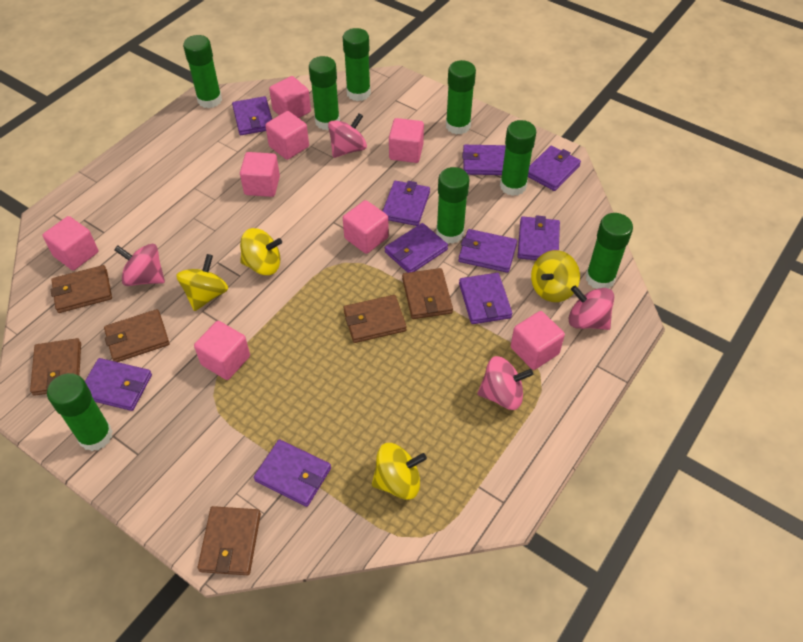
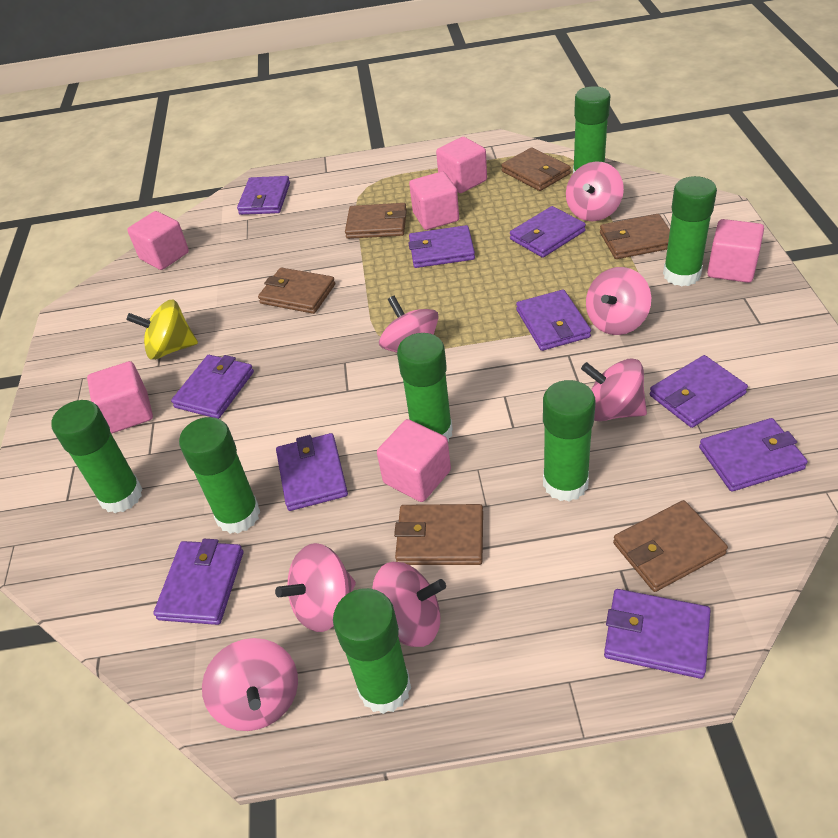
green glue stick: [47,373,113,451] [183,35,222,108] [309,56,340,130] [343,28,371,101] [436,167,469,244] [446,60,476,134] [500,120,536,196] [586,213,633,289] = 8 -> [51,400,143,513] [179,417,260,534] [333,588,411,714] [397,333,453,442] [543,380,596,502] [573,86,610,173] [663,176,717,287] = 7
pink cube: [42,216,98,270] [194,321,250,380] [240,152,280,197] [265,111,309,160] [269,76,311,118] [343,200,389,254] [389,118,424,163] [511,311,565,370] = 8 -> [87,361,153,433] [127,211,189,270] [377,419,451,502] [409,171,459,230] [436,137,487,193] [707,219,764,283] = 6
pink spinning top: [114,244,165,286] [328,113,367,158] [478,356,533,410] [569,285,614,330] = 4 -> [202,638,298,731] [275,543,356,632] [372,562,446,647] [379,296,439,353] [566,161,624,221] [581,358,647,421] [586,267,651,335] = 7
yellow spinning top: [176,254,228,311] [240,228,282,275] [372,443,427,500] [531,250,580,302] = 4 -> [126,299,198,360] = 1

